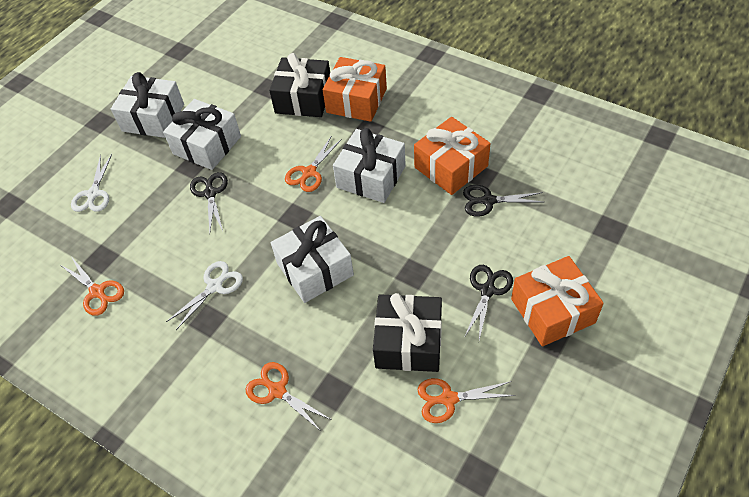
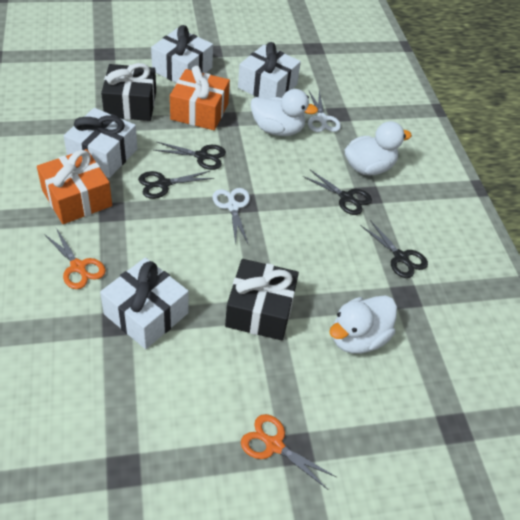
black scissors: [190,172,228,232] [463,185,543,217] [464,265,513,340] = 3 -> [138,171,214,199] [153,141,226,170] [302,169,372,215] [361,220,428,278] = 4
orange gift: [323,57,387,122] [414,117,490,195] [511,256,604,347] = 3 -> [37,149,112,224] [170,66,230,130] = 2
orange scissors: [61,258,124,316] [246,362,332,431] [285,137,342,192] [418,378,515,423] = 4 -> [44,228,106,289] [241,414,336,490] = 2
white duck: none = 0 -> [251,89,318,136] [329,295,397,354] [344,121,412,176] = 3

